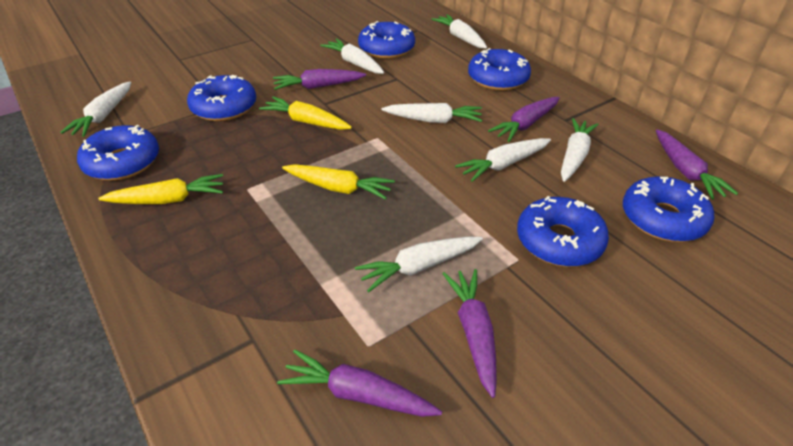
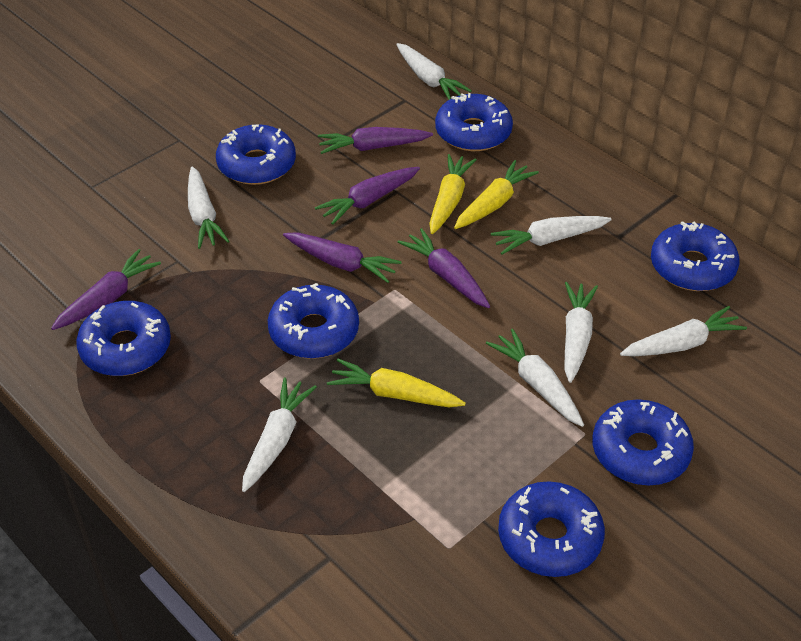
blue donut: [77,125,159,181] [187,75,256,121] [358,21,415,59] [468,48,531,91] [517,196,609,267] [623,176,714,242] = 6 -> [76,301,171,376] [216,124,296,185] [268,283,359,359] [435,93,513,151] [498,481,605,577] [593,399,694,485] [651,221,740,291] = 7

